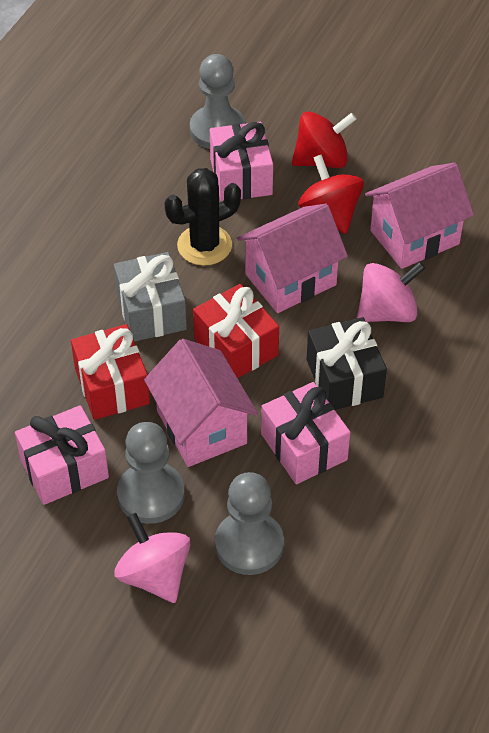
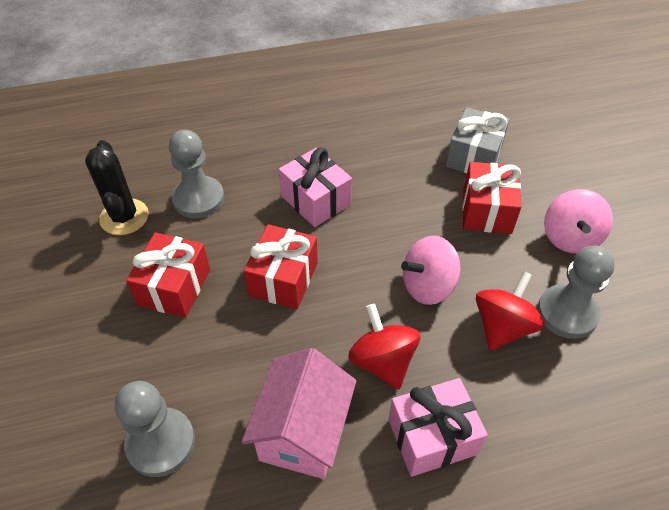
black gift: [307,317,387,410] = 1 -> none = 0
pink gift: [15,405,109,505] [210,122,273,202] [261,382,350,484] = 3 -> [279,148,352,227] [388,378,488,477] = 2
pink house: [144,339,258,467] [237,204,348,313] [365,163,474,269] = 3 -> [242,348,356,479] = 1
red gift: [71,324,150,420] [193,284,279,378] = 2 -> [126,233,210,318] [244,224,318,309] [462,162,521,234] = 3

